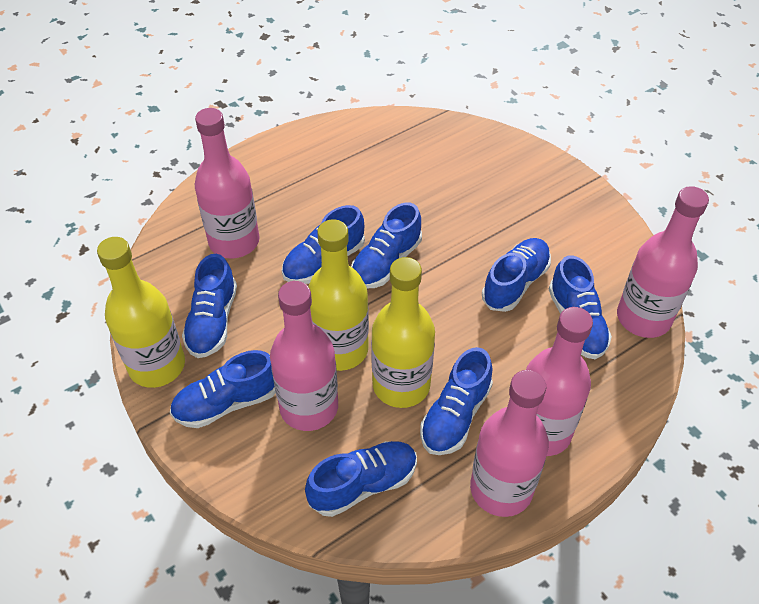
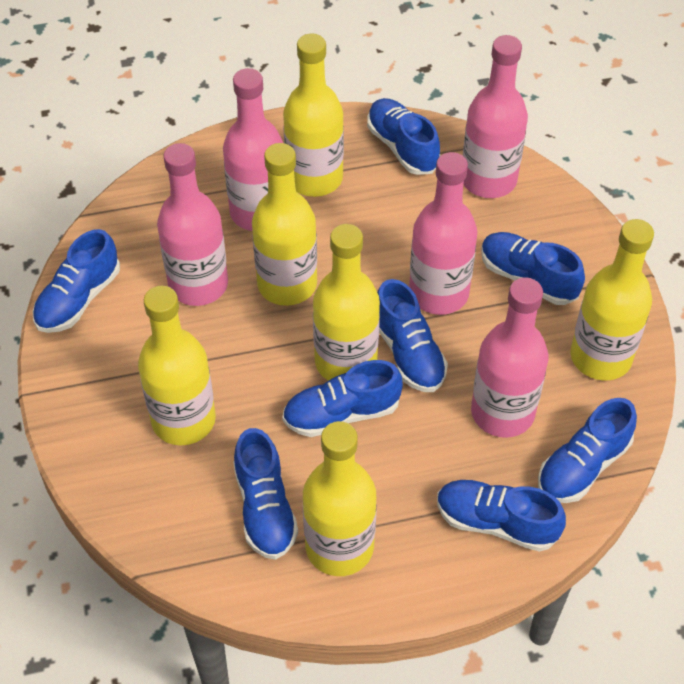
yellow bottle: [97,237,185,388] [308,219,369,371] [371,257,435,408] = 3 -> [138,285,216,446] [252,143,317,306] [283,34,344,197] [303,421,377,576] [313,224,380,381] [570,219,654,381] = 6

